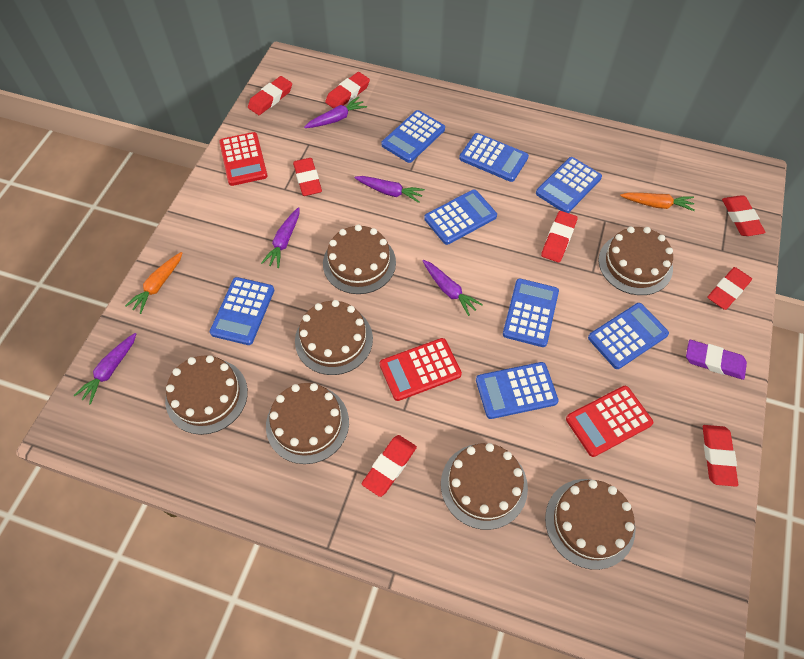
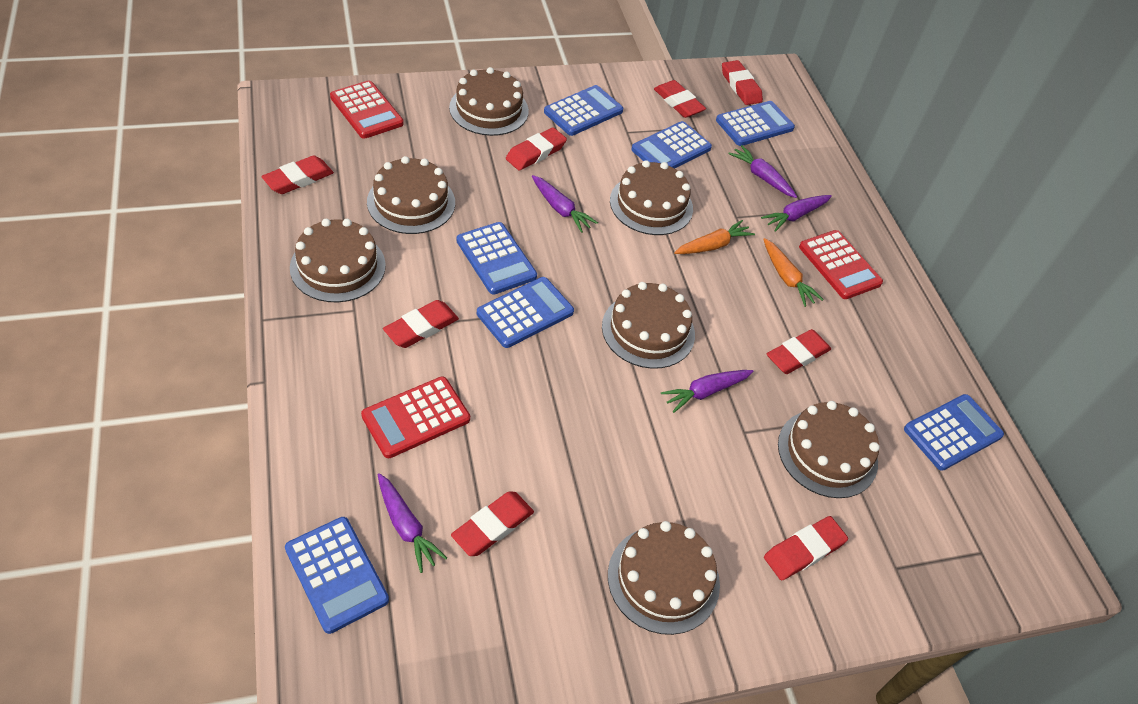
blue calculator: [210,277,274,345] [381,110,445,163] [424,189,497,245] [459,133,529,182] [476,362,559,419] [503,278,559,347] [536,157,602,213] [588,303,669,369] = 8 -> [285,517,389,634] [456,222,537,294] [477,277,574,348] [544,85,623,136] [631,121,712,168] [716,101,795,146] [904,394,1004,471] = 7
purple eraser: [686,340,747,380] = 1 -> none = 0

